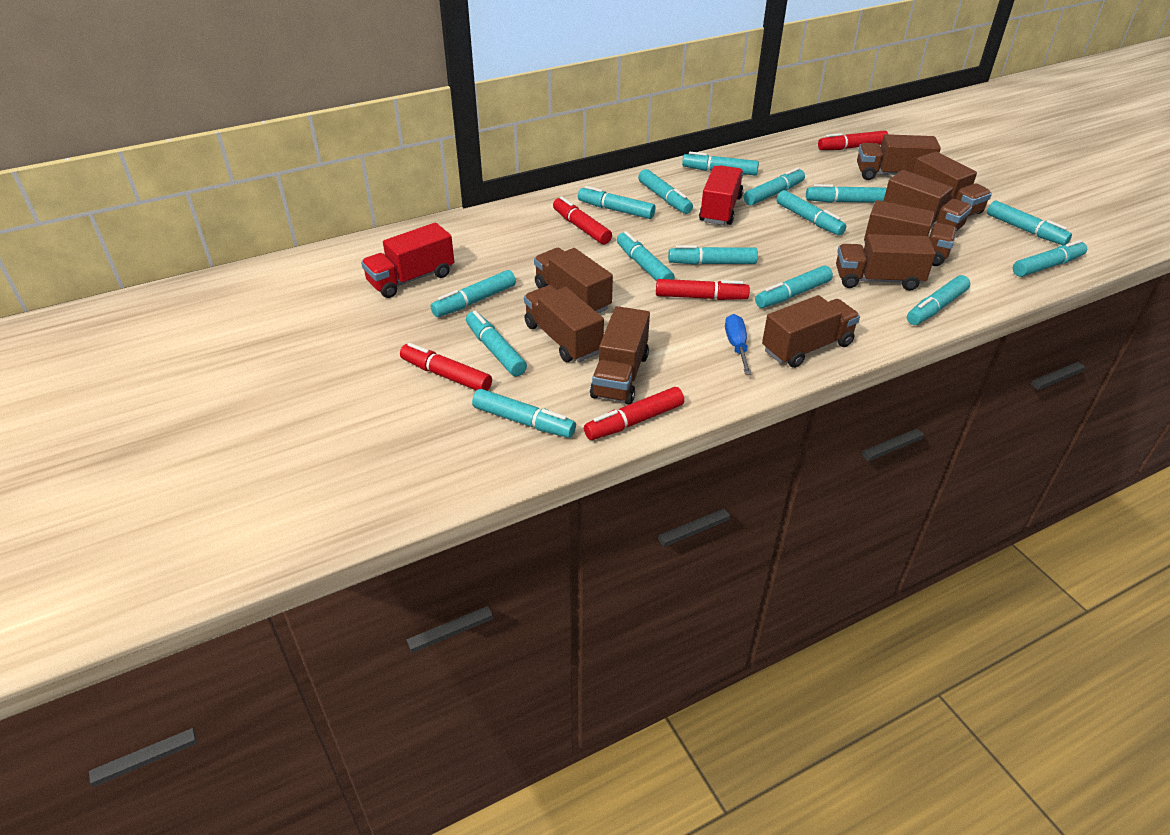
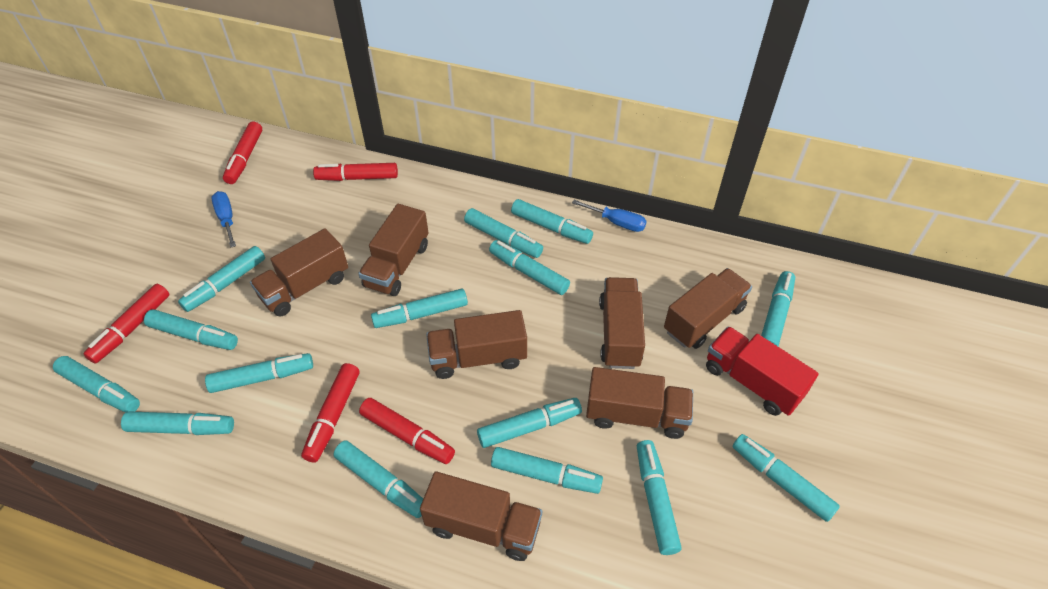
blue screwdriver: [725,314,751,375] = 1 -> [211,191,236,247] [572,200,647,232] = 2
brown truck: [524,285,604,362] [534,248,613,314] [590,306,650,404] [762,295,860,368] [836,234,936,291] [857,134,941,180] [864,200,957,266] [883,170,972,231] [913,152,992,217] = 9 -> [250,228,348,317] [358,204,429,296] [420,471,542,561] [426,310,527,379] [586,367,693,439] [599,277,645,369] [664,268,752,349] = 7
red truck: [361,222,454,298] [699,165,743,225] = 2 -> [706,326,819,416] = 1

